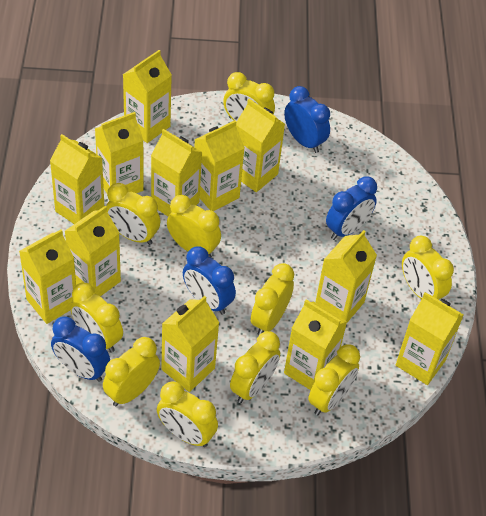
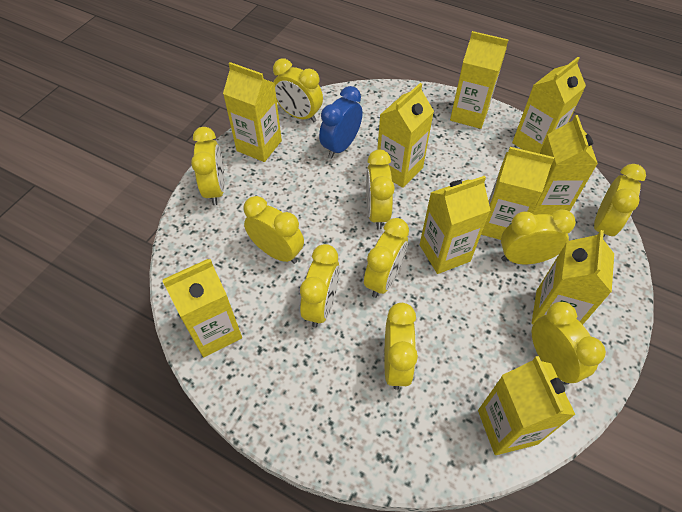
blue clock: [51,316,110,382] [183,246,236,315] [284,86,330,153] [326,176,377,240] = 4 -> [319,86,363,159] = 1
yellow carton: [19,230,76,324] [50,134,104,224] [65,206,121,296] [95,112,144,193] [123,50,172,143] [151,129,202,216] [161,296,219,392] [194,120,245,211] [236,99,285,192] [284,300,347,390] [315,230,377,322] [396,292,464,385] = 12 -> [163,259,242,357] [223,62,282,162] [377,83,434,188] [420,176,491,274] [450,31,509,129] [478,356,575,455] [481,147,554,240] [512,57,586,153] [532,115,598,215] [532,230,614,325] = 10

